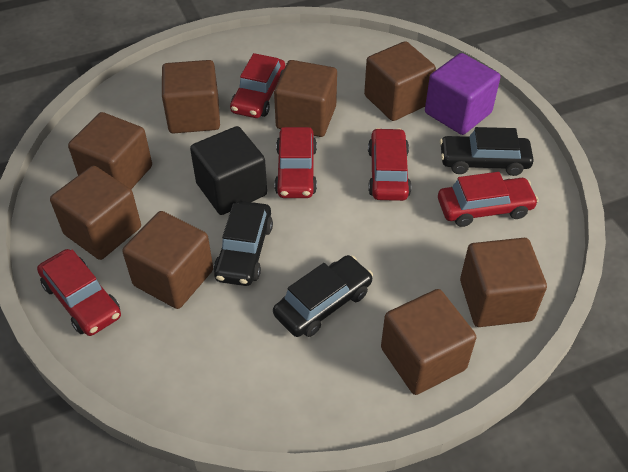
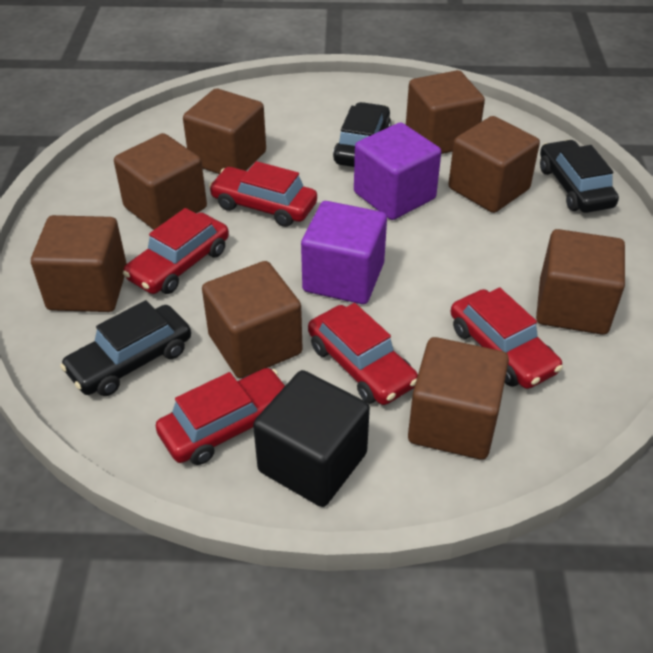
purple cube: [425,53,500,135] = 1 -> [301,201,387,304] [354,122,441,220] = 2

